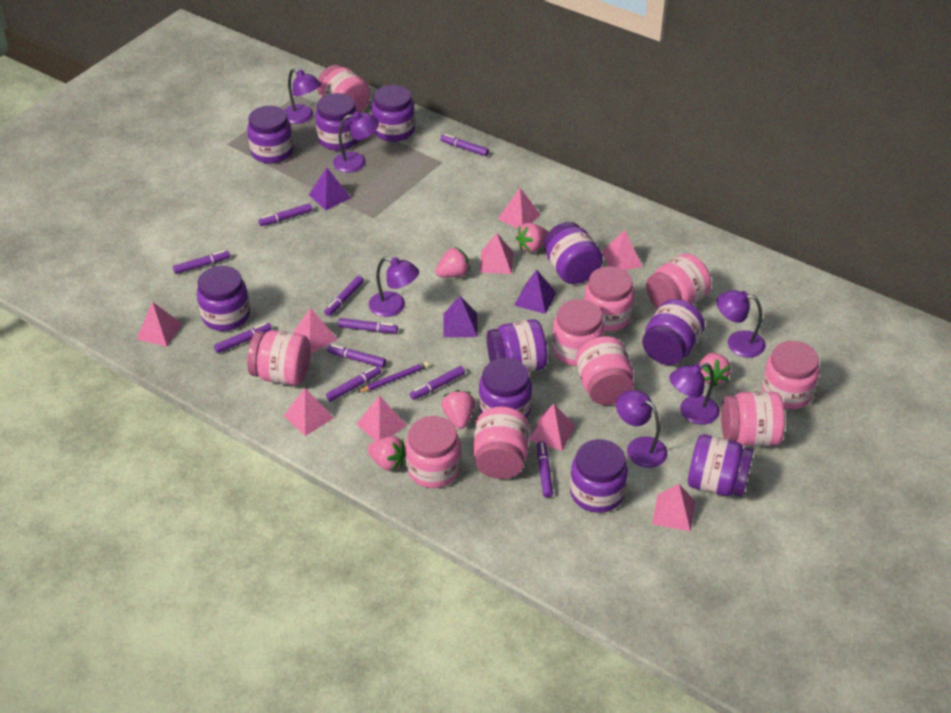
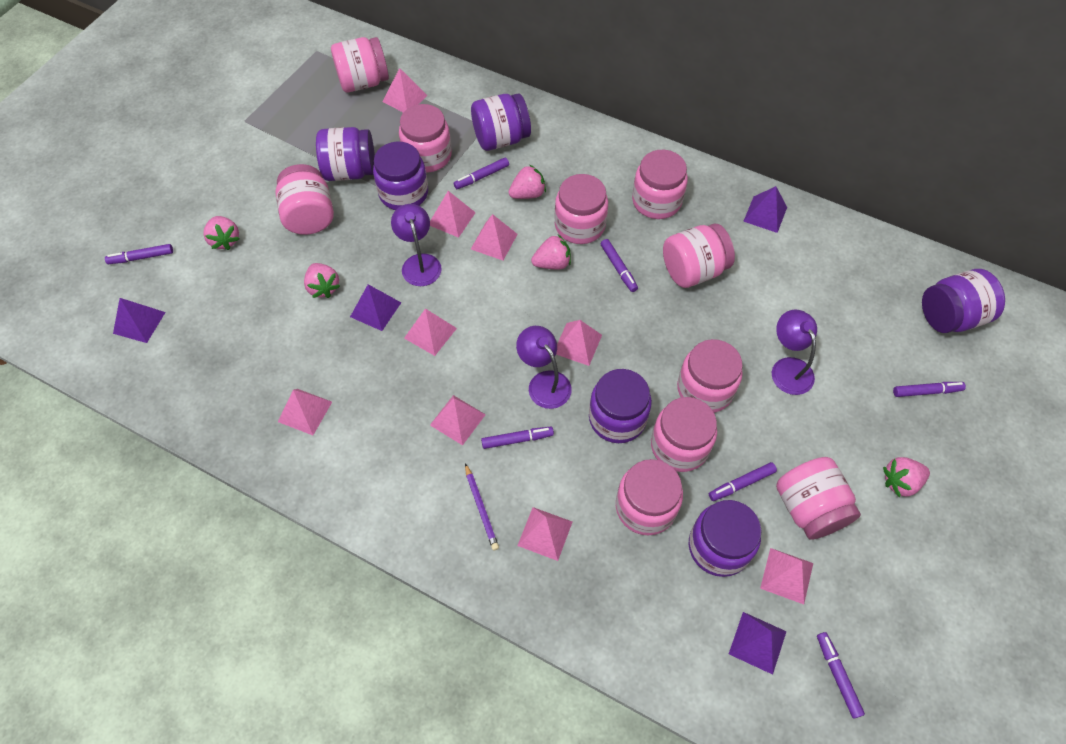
purple jar: [197,266,250,331] [247,106,293,163] [315,93,359,151] [371,85,415,142] [479,358,532,418] [487,319,548,372] [544,222,603,284] [570,439,628,513] [642,299,705,365] [688,434,754,497] = 10 -> [316,127,375,181] [373,142,428,210] [471,93,531,151] [589,369,652,443] [689,500,762,577] [922,269,1005,333] = 6
purple lamp: [284,68,321,124] [333,112,379,172] [369,257,419,317] [616,390,667,468] [669,363,720,425] [716,290,765,358] = 6 -> [391,204,442,286] [516,326,572,409] [772,309,817,395] = 3
purple marker: [173,250,230,274] [214,323,272,353] [258,203,312,226] [324,276,364,316] [326,366,381,402] [327,344,386,368] [338,318,398,333] [410,366,465,400] [440,134,489,156] [537,441,553,498] = 10 -> [105,244,173,264] [454,157,509,189] [481,427,554,449] [601,239,638,292] [709,462,777,501] [817,632,865,719] [893,382,966,397] = 7
purple pyramid: [309,168,351,210] [443,296,478,337] [514,270,556,314] = 3 -> [113,298,165,343] [350,284,401,331] [729,612,787,675] [743,186,787,233] = 4

